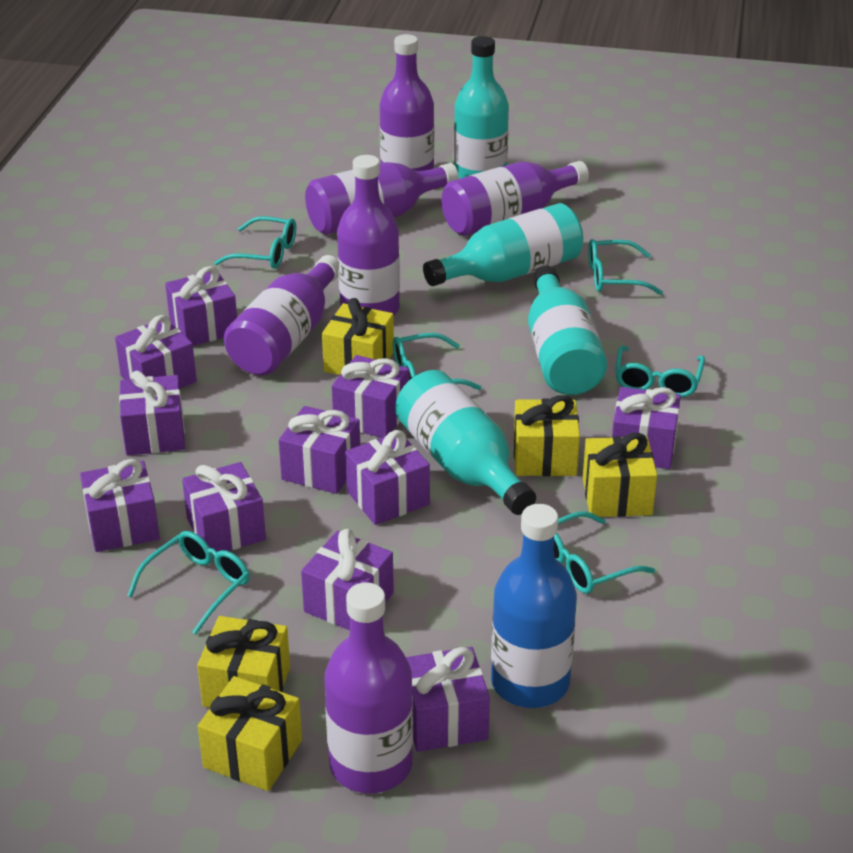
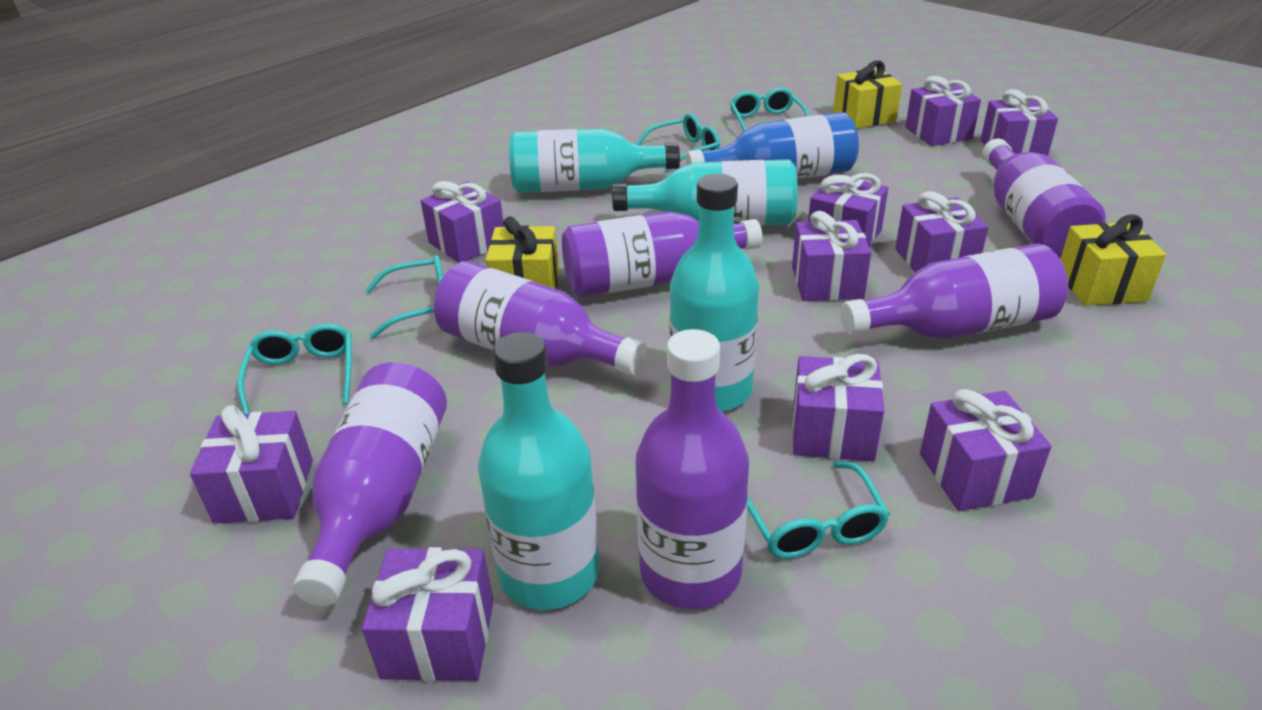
purple gift: [80,459,160,552] [115,315,197,388] [119,371,185,456] [165,266,237,346] [182,462,266,556] [279,406,360,494] [301,529,394,630] [332,355,409,438] [345,430,430,525] [406,647,490,752] [612,387,681,469] = 11 -> [190,405,313,524] [362,547,494,681] [420,181,504,263] [792,211,871,301] [792,354,884,461] [808,173,888,246] [895,191,989,272] [905,76,981,146] [920,389,1051,511] [981,89,1058,156] = 10
turquoise glasses: [127,531,250,635] [214,216,296,269] [393,333,481,390] [554,511,655,594] [588,239,663,295] [615,345,705,397] = 6 -> [237,324,352,414] [366,255,443,339] [636,113,720,173] [730,88,809,131] [747,461,890,559] = 5
yellow gift: [197,616,290,708] [198,676,302,791] [322,298,394,375] [514,395,580,476] [583,433,657,517] = 5 -> [486,216,559,289] [833,60,902,129] [1060,215,1166,306] = 3

